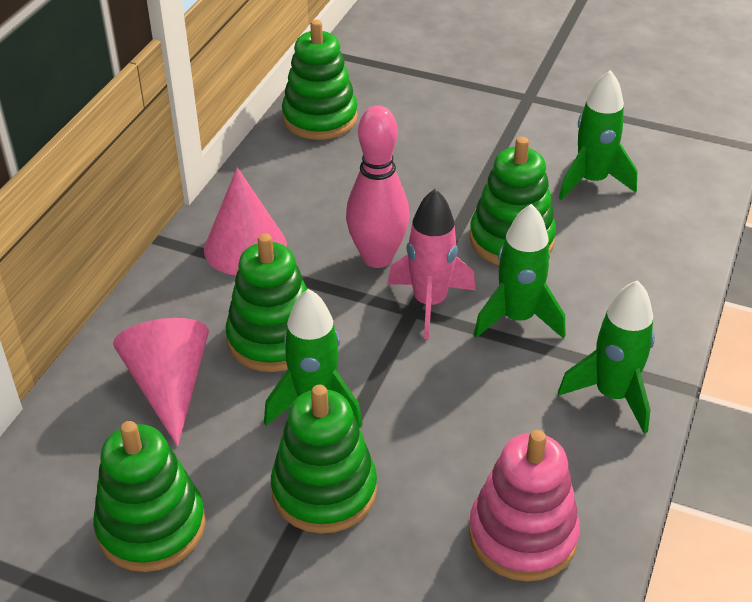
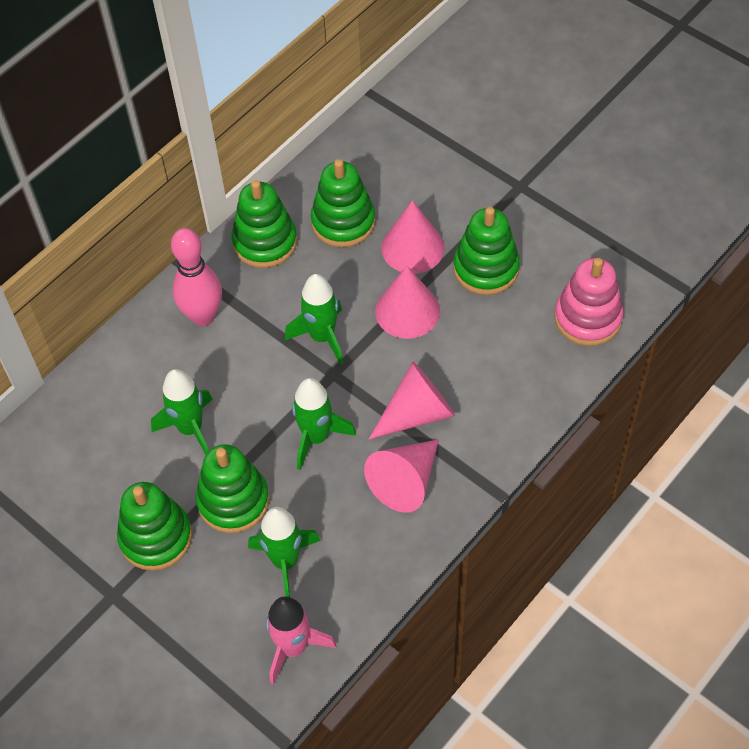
pink cone: [113,318,209,447] [204,167,287,275] = 2 -> [364,439,439,513] [369,362,455,439] [375,266,440,339] [381,200,444,274] = 4

